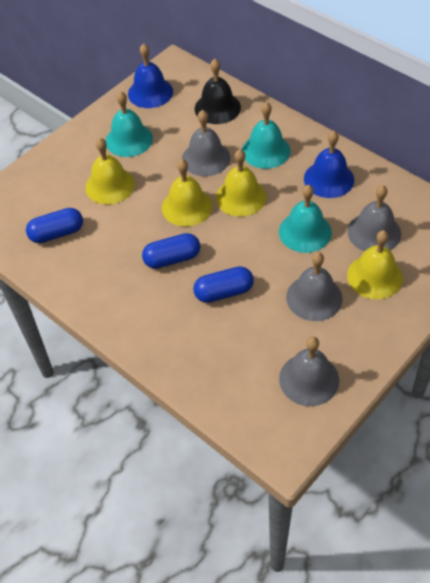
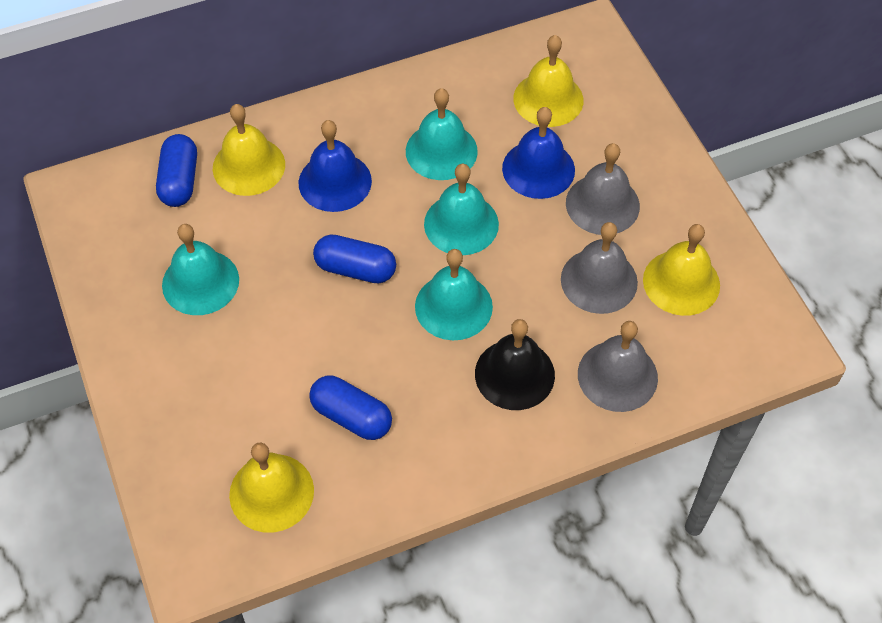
grey bell: [182,110,231,176] [279,337,339,406] [286,252,343,321] [348,185,401,251] = 4 -> [561,222,638,314] [566,143,640,235] [578,321,658,412] = 3
turquoise bell: [106,91,153,157] [242,102,290,169] [279,185,332,253] = 3 -> [162,224,239,315] [406,88,478,180] [415,249,493,340] [424,164,499,255] = 4

